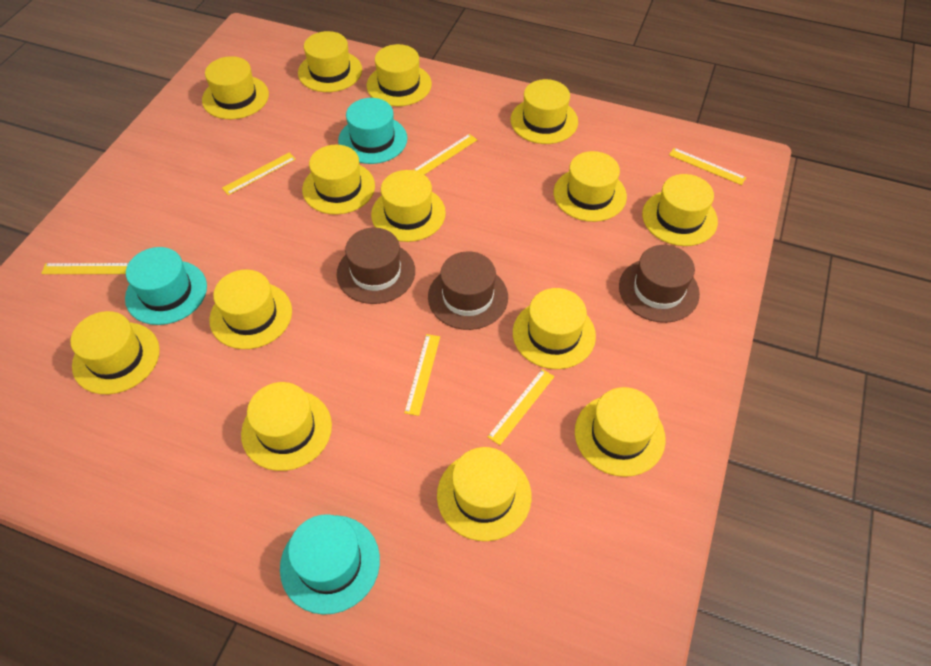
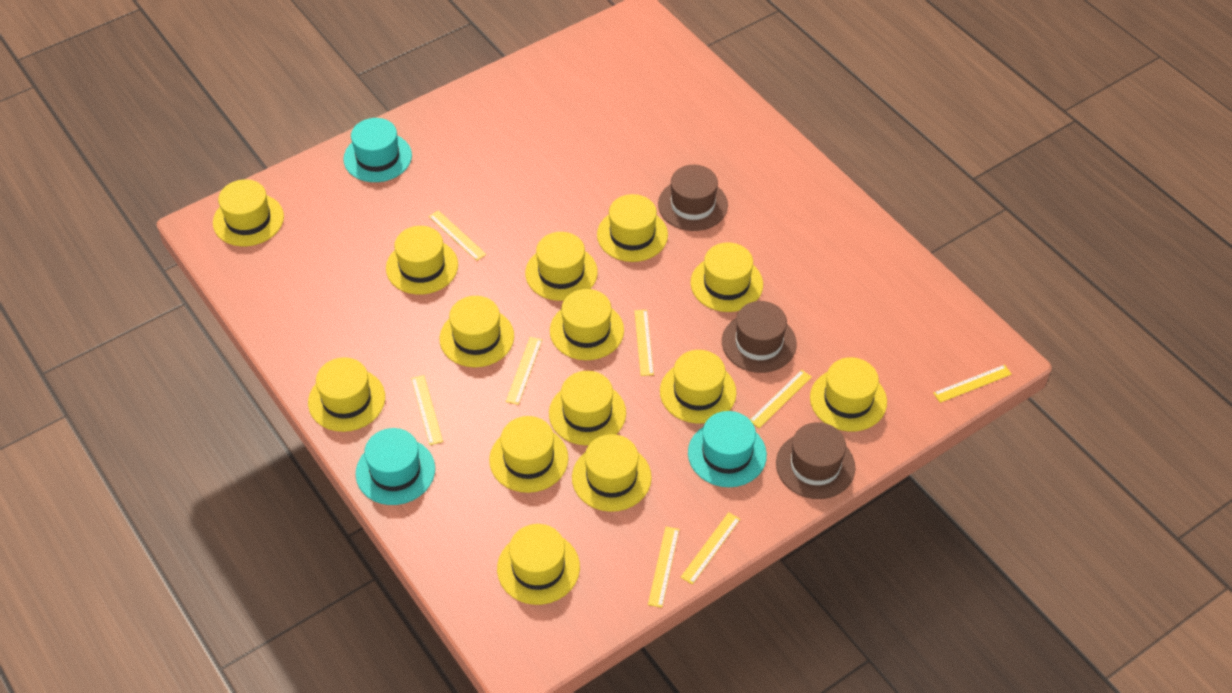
yellow ruler: [41,263,128,274] [222,153,296,195] [404,334,440,416] [413,134,477,175] [487,369,555,445] [669,148,746,185] = 6 -> [411,375,443,445] [429,210,486,261] [506,337,542,405] [634,310,654,376] [648,527,679,608] [681,512,740,585] [750,370,812,428] [933,365,1012,403] = 8

